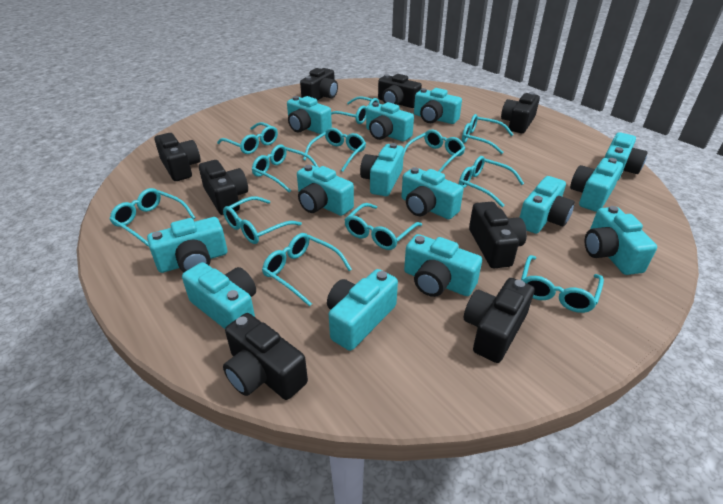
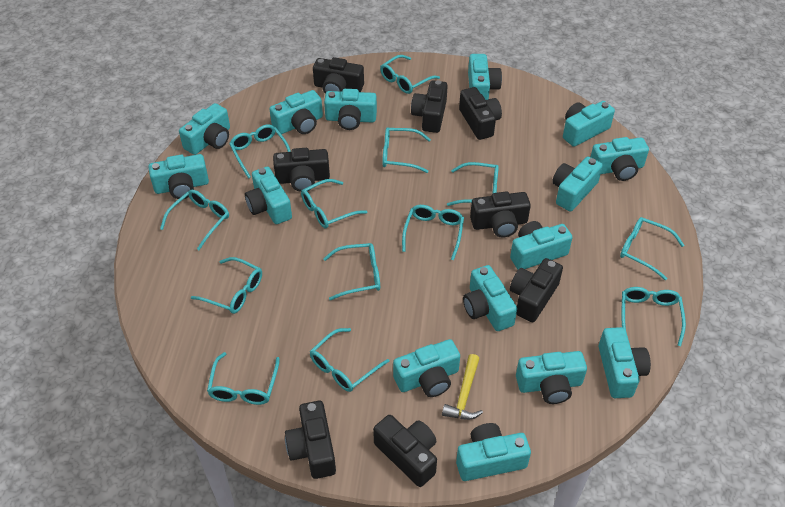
turquoise camera: [147,217,227,273] [182,262,256,329] [287,96,332,134] [297,165,354,216] [327,269,398,351] [360,143,404,196] [366,102,414,142] [402,167,464,219] [404,234,482,297] [414,88,462,124] [519,176,575,234] [570,158,623,212] [584,206,657,275] [605,132,648,180] = 14 -> [148,154,209,199] [179,103,230,155] [245,166,292,224] [269,90,323,134] [324,89,377,130] [393,339,460,397] [456,423,531,481] [463,265,517,331] [468,54,502,100] [510,221,573,270] [516,351,587,404] [552,157,603,211] [563,101,615,147] [591,137,649,181] [598,327,651,398] = 15
turquoise glasses: [109,188,195,247] [217,122,278,154] [223,196,302,244] [252,145,319,193] [262,233,352,307] [303,128,366,172] [331,96,379,124] [344,203,422,250] [403,129,465,172] [459,156,524,207] [462,114,514,154] [521,255,604,313] = 12 -> [160,190,229,250] [191,257,262,314] [207,352,280,405] [229,124,291,179] [301,179,368,229] [310,328,389,392] [323,243,380,300] [380,55,440,94] [382,127,431,173] [402,205,464,260] [447,162,499,206] [620,217,684,280] [621,287,686,346] = 13
yellow hammer: none = 0 -> [442,354,483,420] = 1

